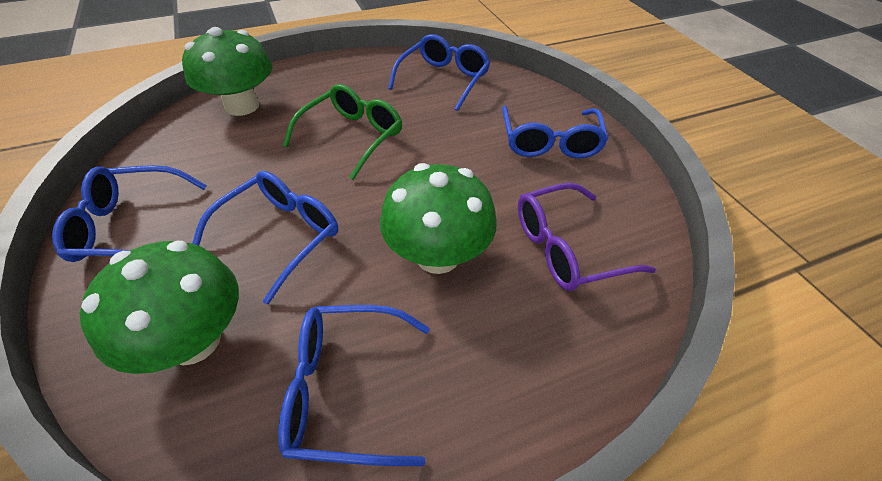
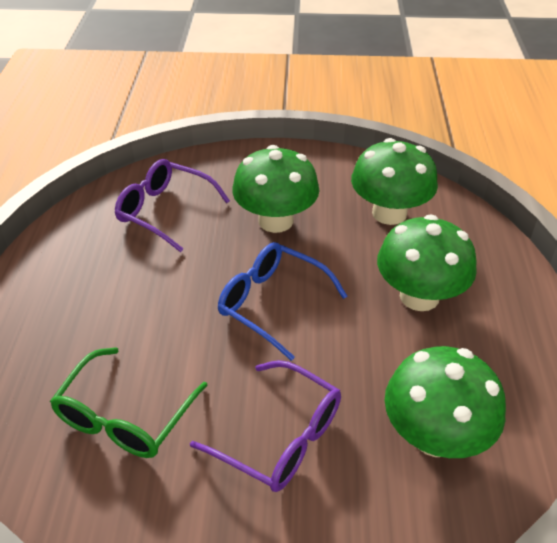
blue glasses: [52,165,207,262] [192,171,338,304] [278,305,430,466] [388,34,490,111] [502,106,608,159] = 5 -> [218,242,347,361] = 1
green mushroom: [80,241,239,374] [182,27,272,116] [380,163,497,274] = 3 -> [232,145,319,233] [351,138,438,225] [377,214,477,311] [384,346,506,458] = 4
purple glasses: [518,183,656,291] = 1 -> [115,159,230,252] [190,360,341,492] = 2

